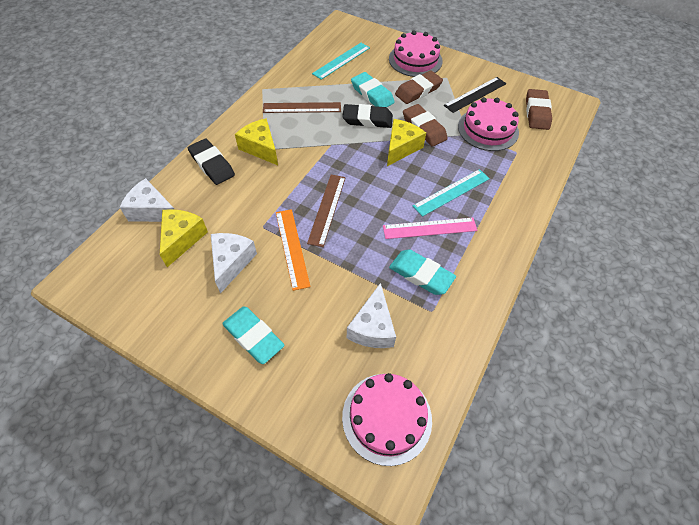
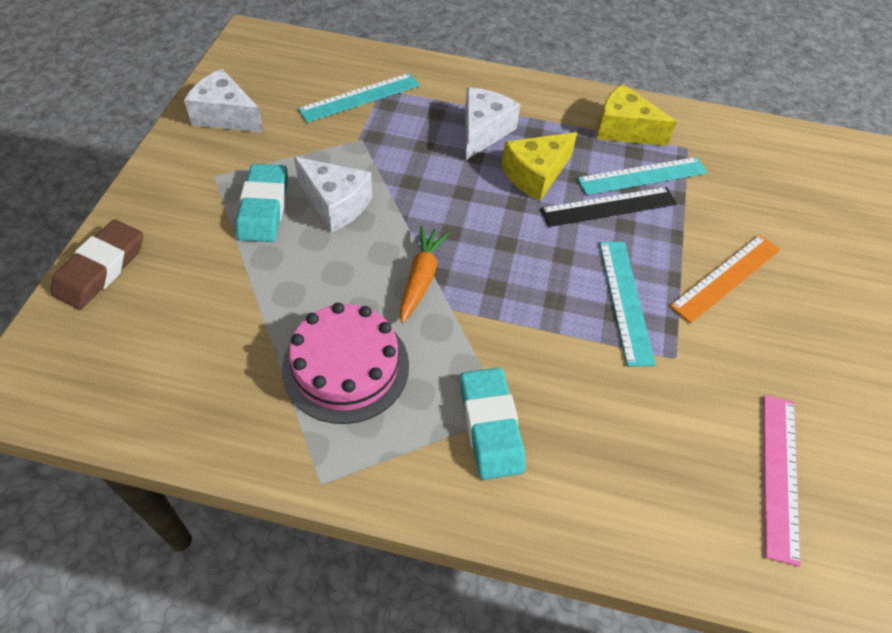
black eraser: [188,138,235,185] [342,104,393,128] = 2 -> none = 0
brown eraser: [395,71,443,104] [403,104,448,147] [526,89,552,130] = 3 -> [50,219,143,309] = 1
brown ruler: [263,102,341,113] [307,175,346,247] = 2 -> none = 0
orange carrot: none = 0 -> [400,226,449,323] = 1
pink cake: [342,373,432,466] [389,30,443,77] [458,97,519,151] = 3 -> [282,302,409,424] = 1
turquoise eraser: [222,307,285,364] [351,72,395,107] [389,249,456,295] = 3 -> [236,164,288,242] [460,368,526,480] = 2
turquoise ruler: [312,43,370,80] [413,169,490,217] = 2 -> [298,73,420,123] [577,157,708,195] [599,242,656,366] = 3
yellow cheese: [160,209,208,267] [235,118,278,165] [387,119,426,166] = 3 -> [502,132,577,201] [596,84,677,146] = 2

